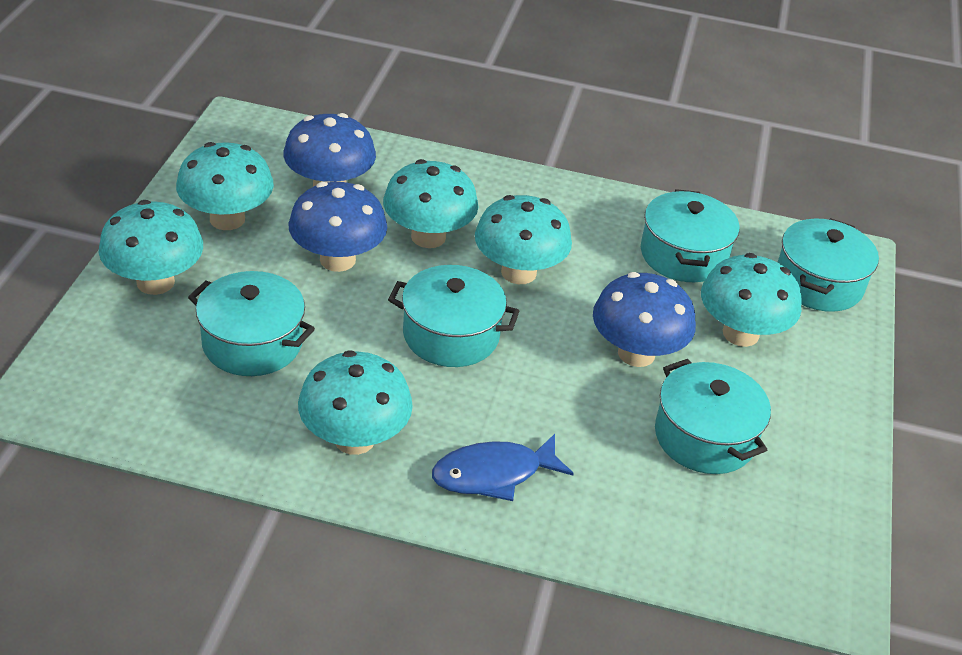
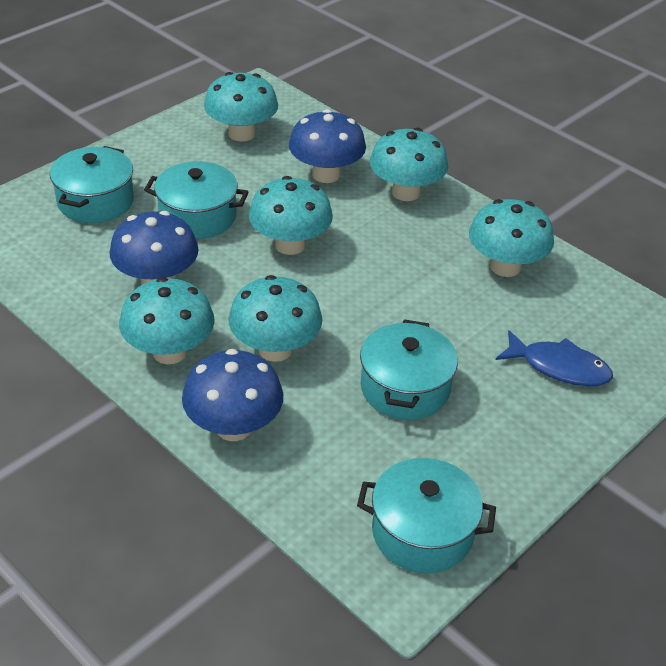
turquoise pot: [188,271,315,376] [388,265,519,367] [641,189,740,282] [655,359,771,474] [778,218,879,312] = 5 -> [50,146,134,223] [144,161,249,239] [357,458,496,574] [360,319,458,420] = 4

